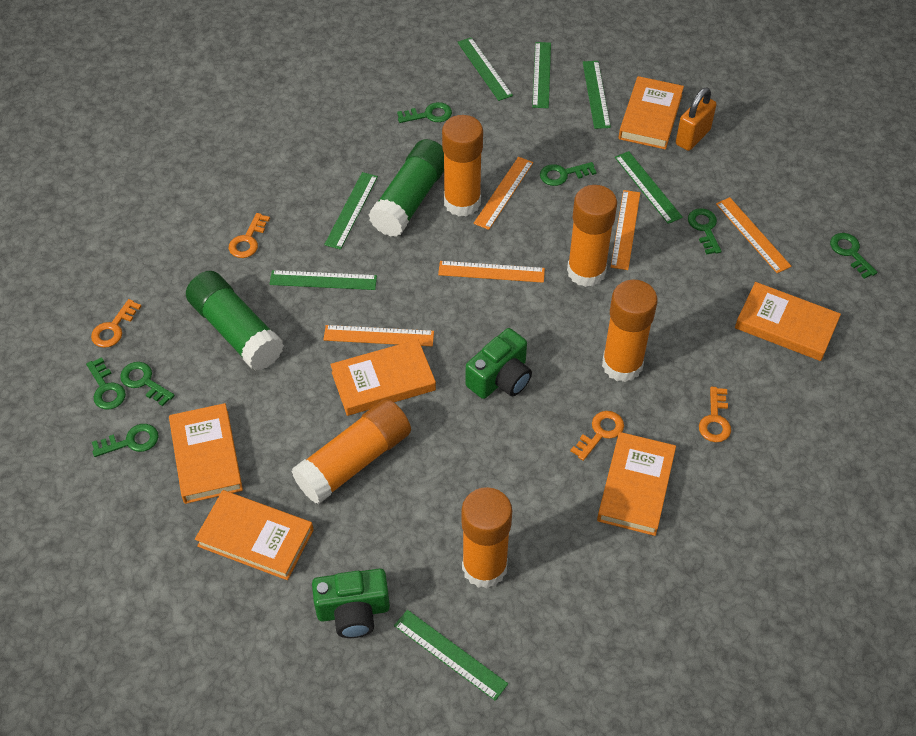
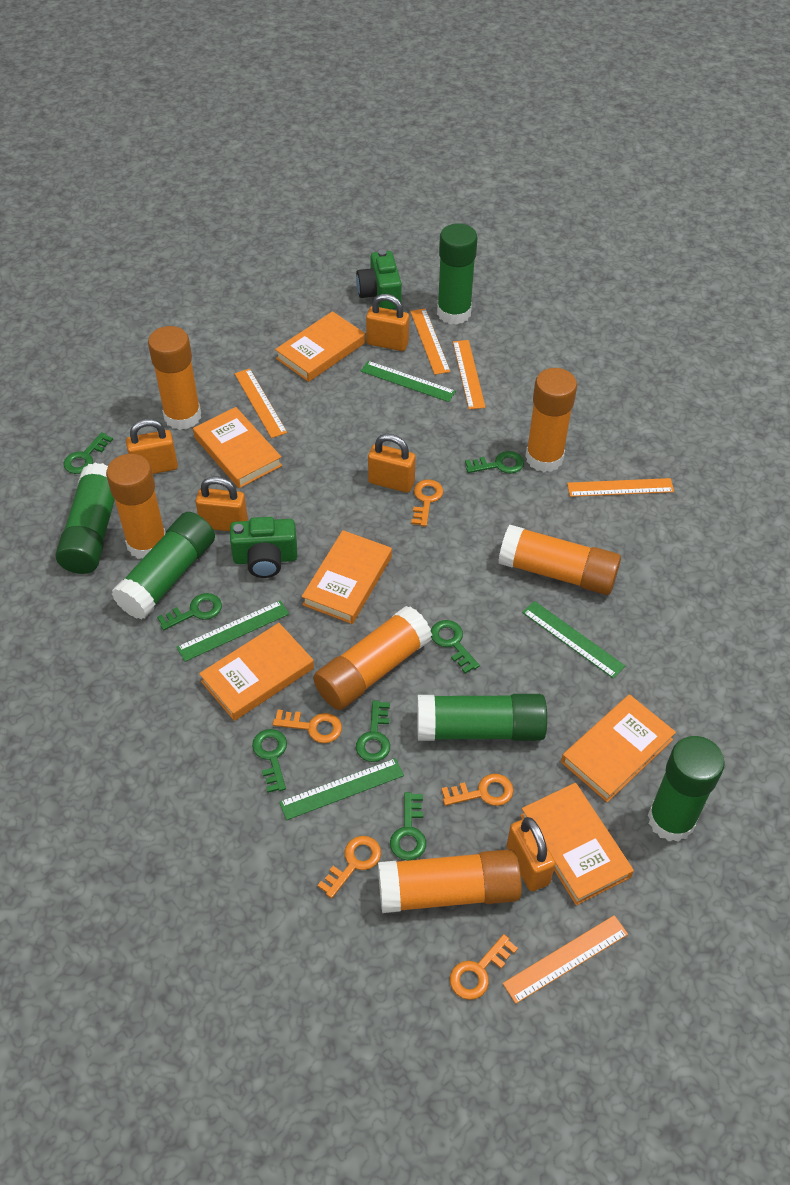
green glue stick: [186,271,284,371] [369,139,444,237] = 2 -> [56,463,115,574] [112,512,215,620] [417,694,547,741] [437,223,477,325] [648,736,725,842] = 5
green ruler: [269,270,377,290] [324,172,378,250] [394,610,508,701] [457,37,513,101] [532,42,551,108] [583,61,611,129] [615,151,683,224] = 7 -> [177,600,289,662] [279,758,404,820] [361,361,456,402] [522,601,625,679] = 4
orange glue stick: [291,399,411,504] [442,115,483,216] [462,487,512,588] [567,185,617,287] [602,280,657,382] = 5 -> [106,454,165,559] [148,326,201,430] [313,606,432,710] [378,849,522,913] [498,525,621,595] [525,368,577,472] = 6
orange key: [91,299,142,348] [229,213,270,258] [570,411,624,461] [699,387,731,442] = 4 -> [273,710,342,743] [318,836,381,898] [411,480,443,527] [441,774,513,806] [450,934,518,1000] = 5
orange padlock: [676,87,716,151] = 1 -> [126,419,178,474] [196,476,248,531] [366,294,409,351] [368,434,416,493] [507,817,556,891] = 5

